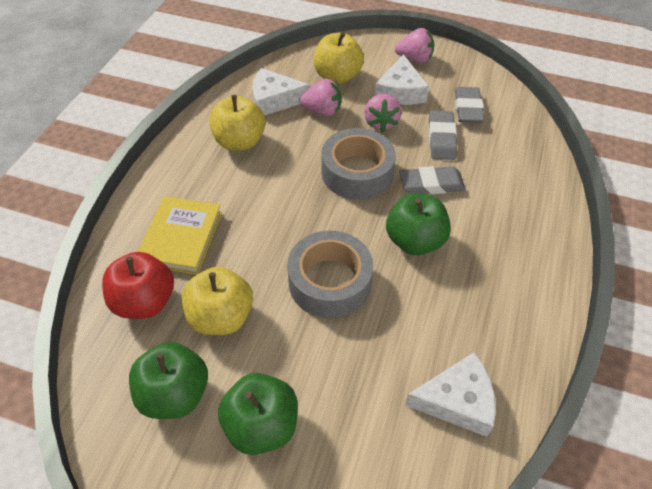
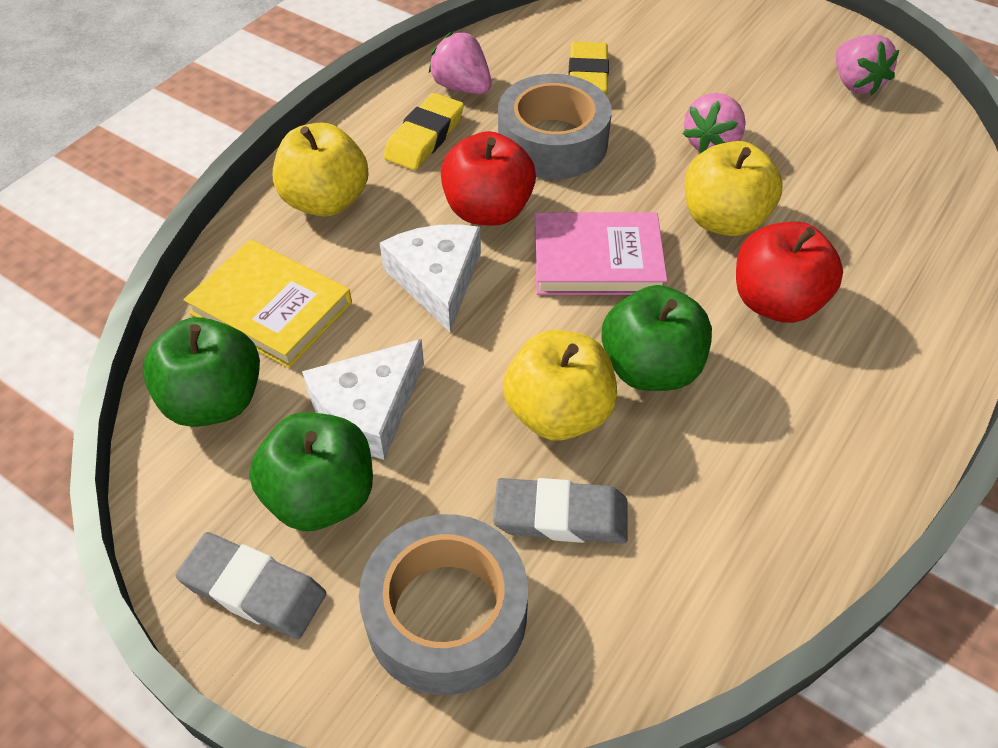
grey eraser: [399,166,466,194] [429,110,457,160] [455,87,485,123] = 3 -> [175,532,326,639] [493,478,628,544] = 2
pink book: none = 0 -> [534,212,668,295] = 1
red apple: [102,252,174,319] = 1 -> [441,131,536,226] [736,222,843,323] = 2
white cheese: [253,68,311,115] [375,54,429,105] [405,352,496,437] = 3 -> [302,339,424,460] [380,224,481,332] = 2
yellow eraser: none = 0 -> [384,93,464,170] [568,42,609,95] = 2

